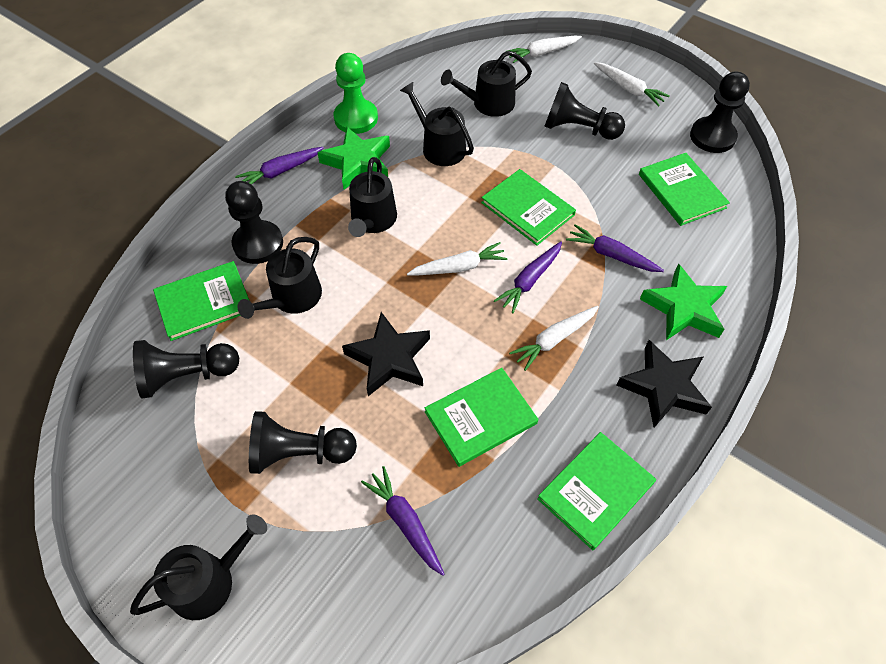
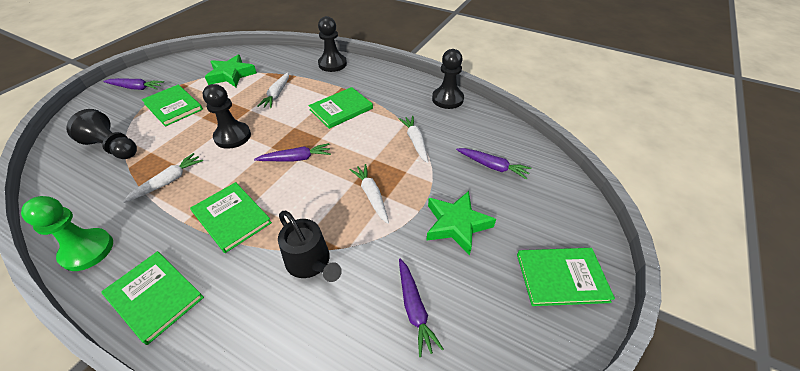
black pawn: [133,340,239,398] [225,181,283,264] [249,411,357,474] [544,82,625,140] [690,71,750,153] = 5 -> [66,109,137,159] [202,84,251,149] [318,16,347,72] [432,49,464,109] = 4
black star: [342,312,430,396] [616,340,712,428] = 2 -> none = 0
black watering can: [130,514,267,620] [238,237,322,319] [348,157,397,237] [400,82,474,166] [441,51,532,117] = 5 -> [278,211,342,282] = 1

